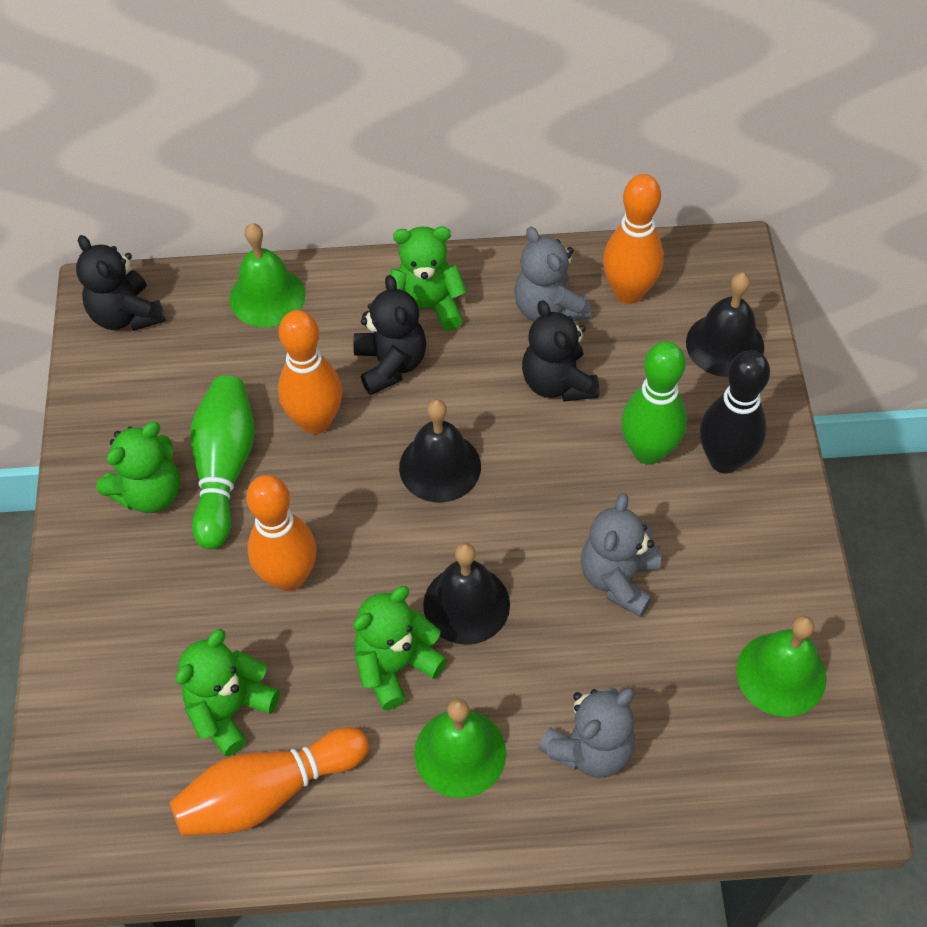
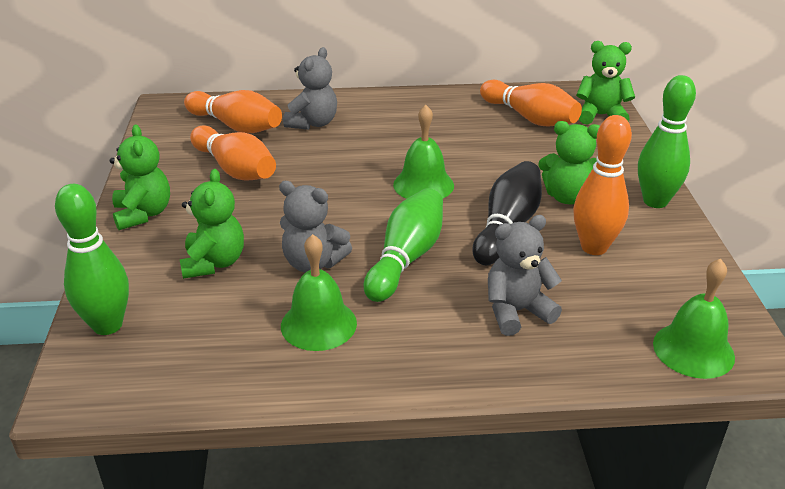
black bell: [399,399,481,502] [423,543,510,645] [686,273,764,377] = 3 -> none = 0
black teddy bear: [76,235,166,331] [354,275,426,395] [522,300,599,402] = 3 -> none = 0
green bowling pin: [190,376,255,549] [621,341,687,465] = 2 -> [55,184,129,335] [364,188,443,302] [638,75,696,208] = 3

